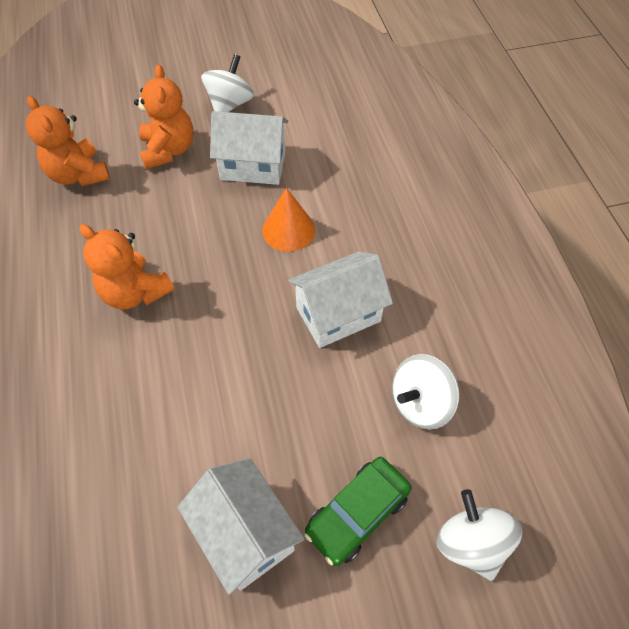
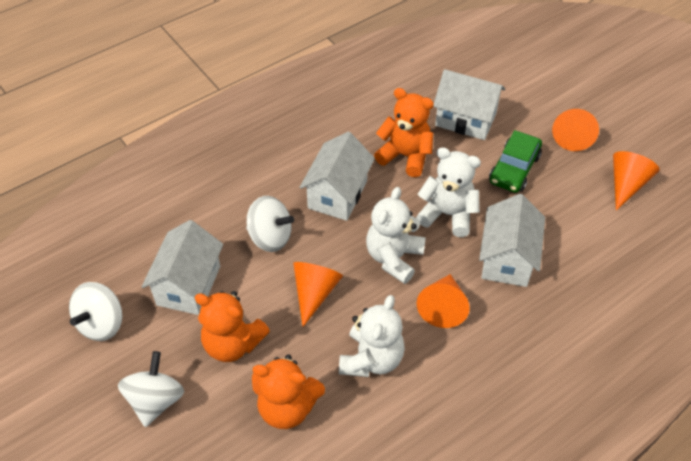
orange cone: [262,188,315,252] = 1 -> [293,262,343,327] [417,274,470,328] [552,109,599,151] [613,151,660,210] = 4
white house: [177,458,304,595] [210,111,288,185] [288,251,393,348] = 3 -> [142,220,223,315] [299,132,375,221] [433,69,505,140] [479,194,545,287] = 4
white teddy bear: none = 0 -> [339,295,405,377] [366,187,426,284] [416,147,481,237] = 3

